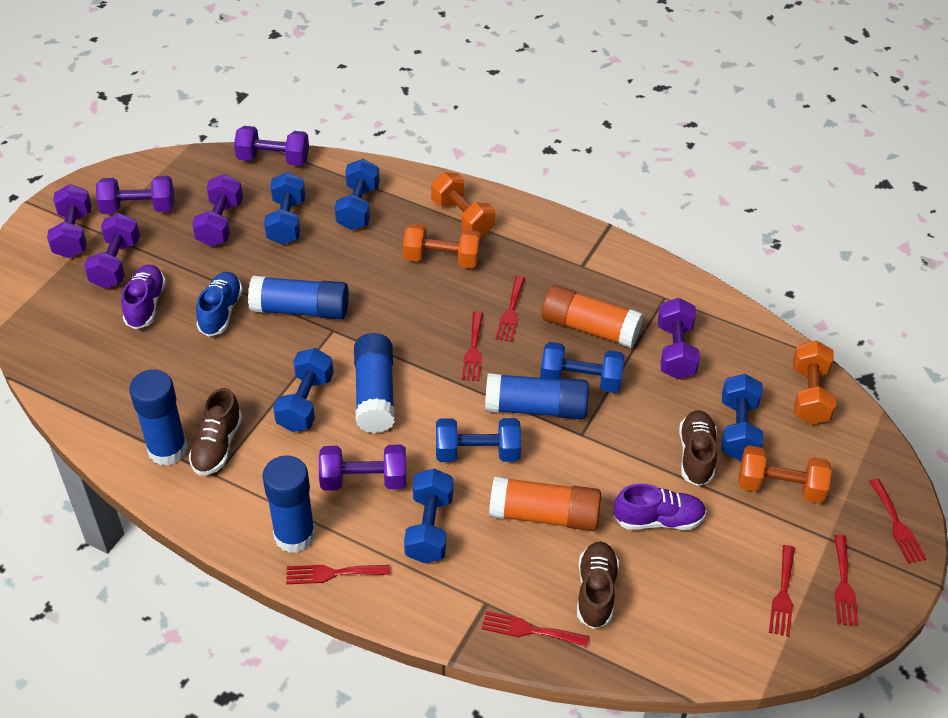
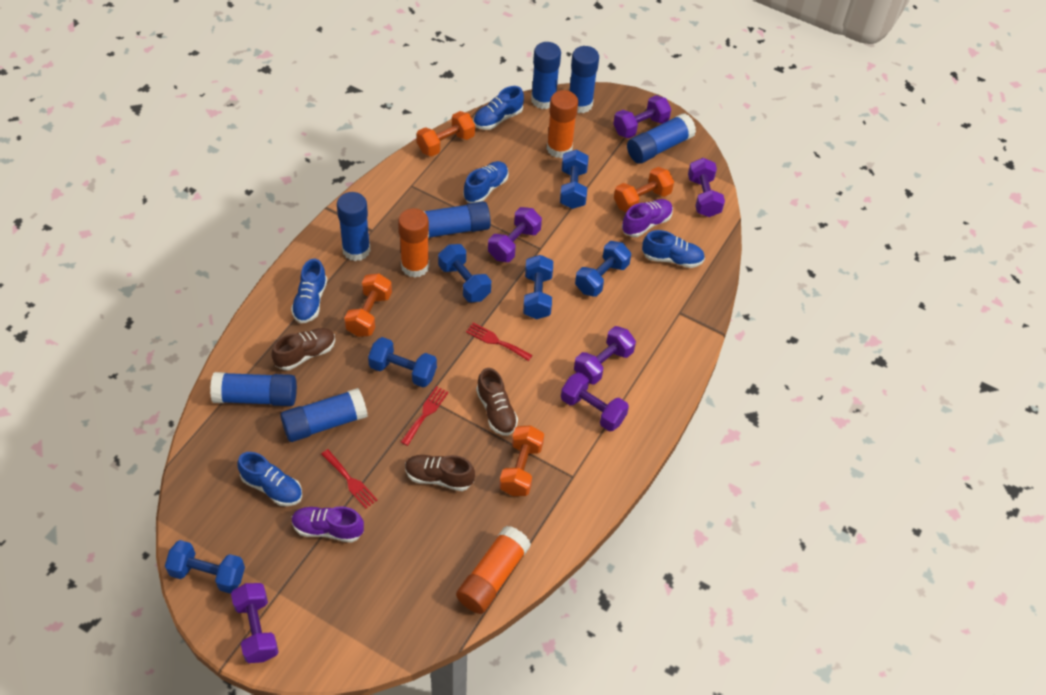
blue dumbbell: [264,172,305,245] [273,348,334,432] [335,159,380,230] [404,469,454,563] [436,418,521,462] [540,342,625,393] [721,374,763,460] = 7 -> [165,540,245,594] [368,337,437,387] [438,244,491,302] [523,255,553,319] [560,150,588,209] [575,241,631,297] = 6
blue glue stick: [129,370,188,466] [248,276,349,319] [262,456,315,553] [354,333,395,433] [485,373,589,419] = 5 -> [210,372,297,406] [280,388,368,442] [337,192,371,261] [423,201,491,238] [531,42,561,109] [569,46,599,113] [627,113,696,164] = 7
blue shoe: [196,272,243,336] = 1 -> [237,452,302,506] [291,259,327,323] [463,161,509,203] [473,86,524,130] [642,230,705,268] = 5
orange glue stick: [489,476,601,531] [542,285,643,348] = 2 -> [398,208,429,278] [456,526,531,614] [547,90,578,158] = 3
purple dumbbell: [47,184,92,258] [84,213,140,289] [96,176,174,214] [192,174,243,247] [234,126,309,166] [319,445,406,491] [658,298,700,379] = 7 -> [231,583,279,663] [488,207,542,262] [561,372,629,431] [574,326,636,385] [613,95,671,138] [688,158,725,217] = 6
red fork: [286,565,390,584] [462,311,483,381] [482,611,589,647] [495,276,525,342] [769,545,795,637] [834,534,858,626] [869,479,926,564] = 7 -> [321,449,377,509] [401,386,449,446] [466,323,532,361] = 3

